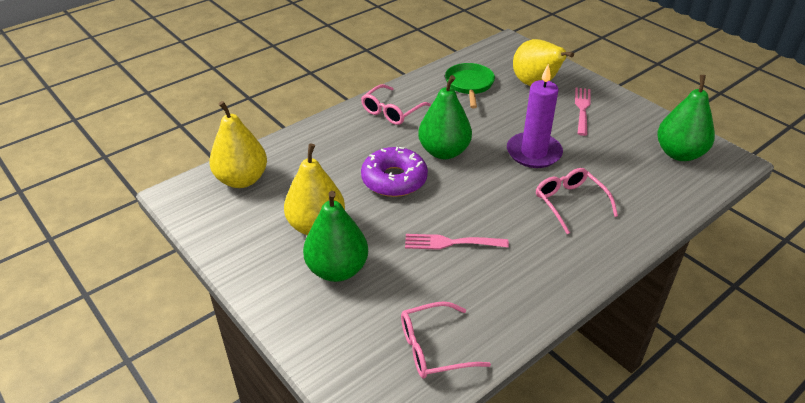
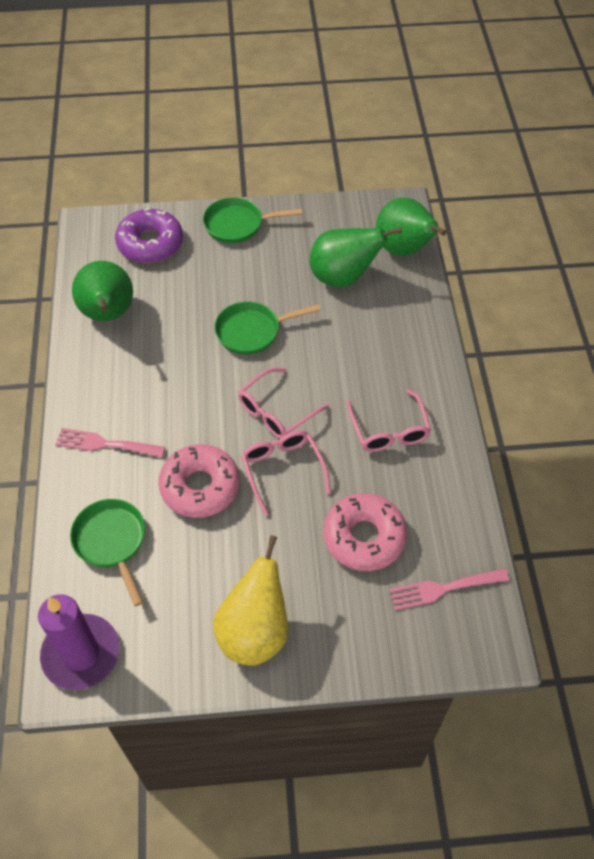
green pan: [445,63,495,108] = 1 -> [70,499,145,606] [203,197,302,243] [214,302,320,355] = 3
pink donut: none = 0 -> [158,444,240,518] [323,493,407,571] = 2
yellow pear: [209,101,267,188] [284,143,345,235] [513,39,574,86] = 3 -> [213,535,288,666] = 1

